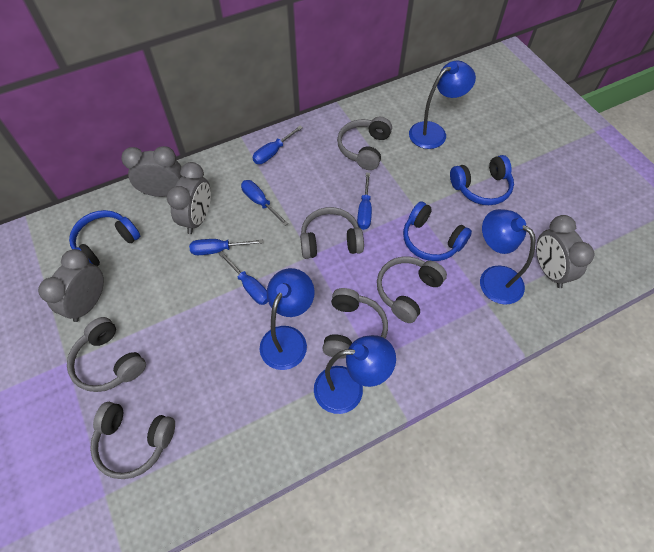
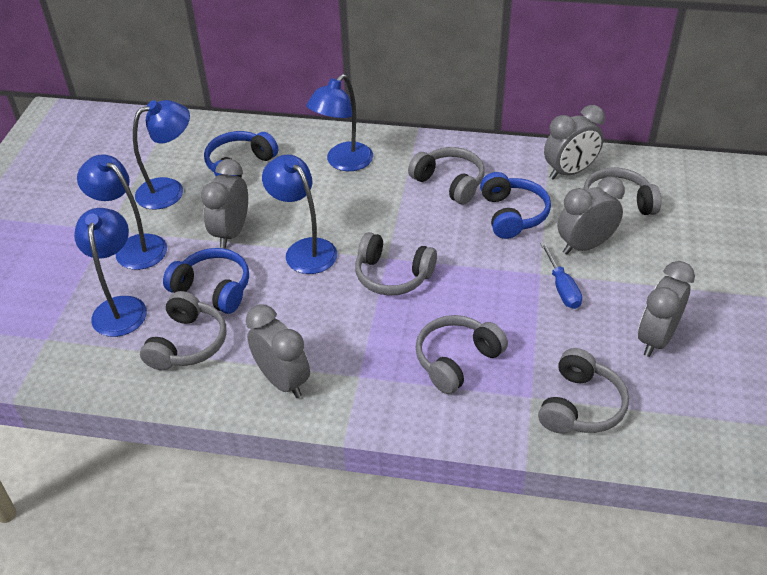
blue lamp: [260,268,315,370] [314,335,396,414] [409,60,476,149] [480,209,536,305] = 4 -> [74,208,147,337] [77,154,167,270] [133,100,190,210] [262,155,337,274] [306,74,373,171] = 5
blue screwdriver: [189,239,263,255] [219,252,268,305] [241,180,288,226] [252,126,303,164] [357,173,372,230] = 5 -> [540,242,582,309] = 1
grey clock: [38,249,104,322] [121,146,182,197] [167,162,211,234] [536,215,594,288] = 4 -> [201,159,248,248] [246,304,310,398] [544,105,605,179] [557,177,625,254] [638,261,695,357] = 5

